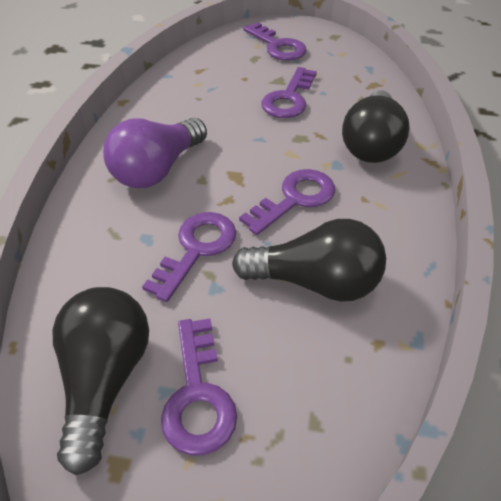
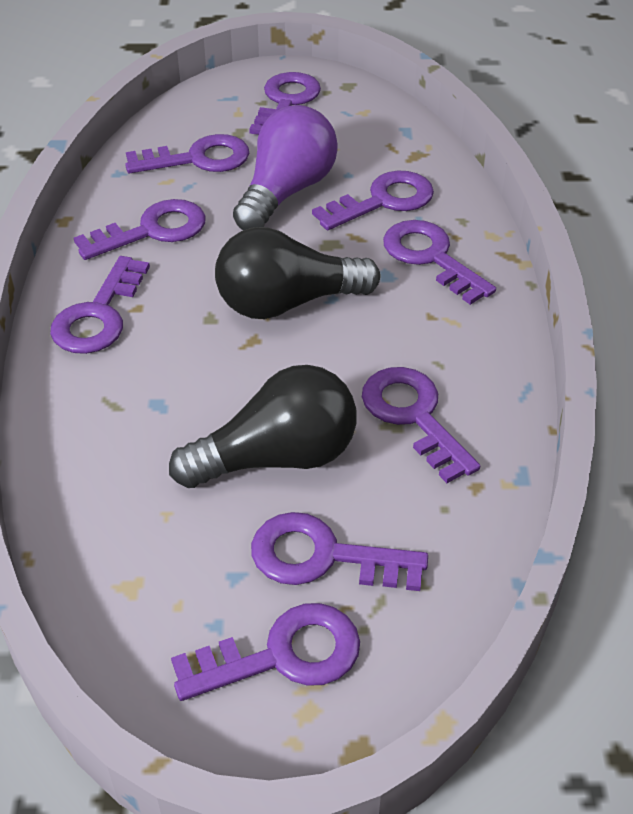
black light bulb: [53,287,149,475] [232,219,386,302] [342,90,410,163] = 3 -> [169,365,356,488] [215,227,380,319] = 2
purple key: [142,212,236,302] [161,318,237,456] [239,169,335,235] [243,22,307,61] [261,67,317,118] = 5 -> [50,256,150,354] [74,199,205,260] [125,134,249,173] [171,603,360,701] [249,72,321,135] [251,512,428,591] [312,170,434,230] [362,367,480,483] [383,220,496,305] = 9

